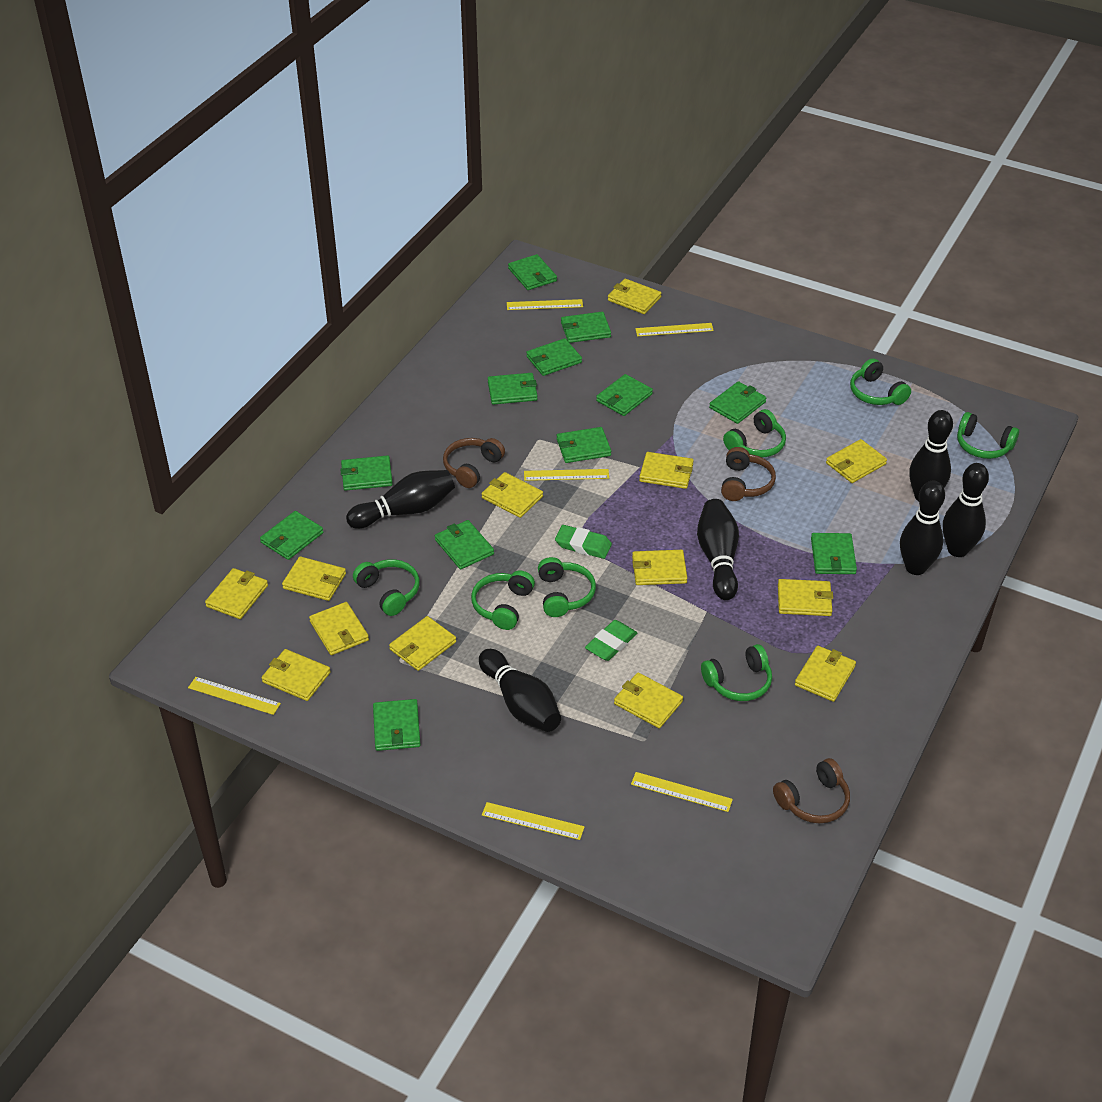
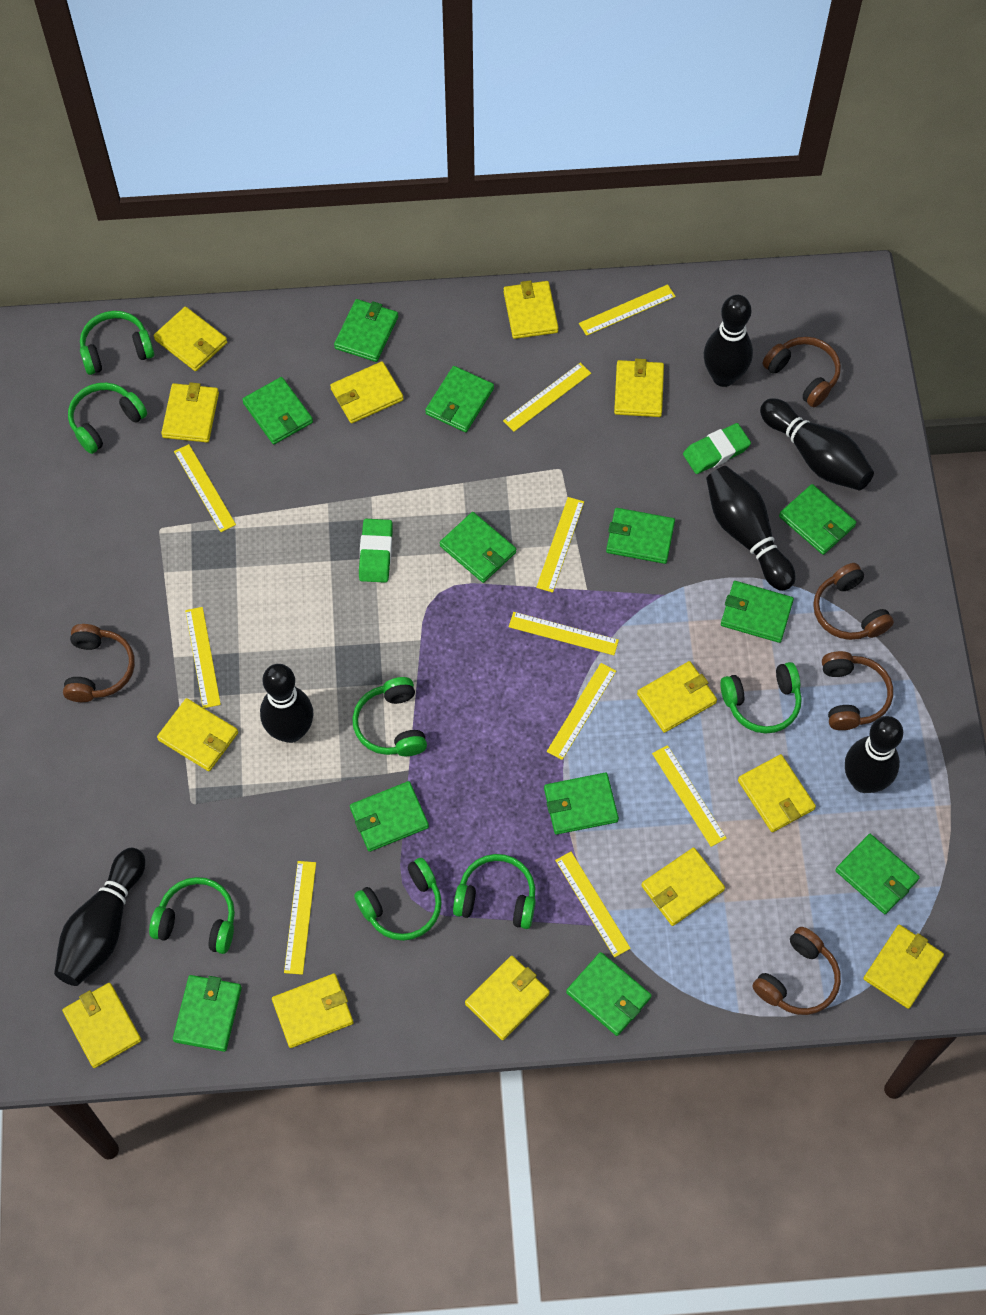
brown headphones: [443,438,505,488] [721,447,776,501] [773,758,850,824] = 3 -> [63,624,135,702] [752,927,841,1015] [762,337,841,407] [813,563,894,640] [822,651,893,730] = 5
yellow ruler: [188,677,281,715] [482,802,585,840] [507,299,583,310] [524,469,609,481] [631,772,733,812] [635,323,714,336] = 6 -> [174,444,236,532] [185,607,221,708] [284,861,316,975] [503,363,591,432] [509,612,619,655] [536,497,584,593] [547,663,616,760] [555,852,631,958] [579,284,676,336] [652,745,727,847] = 10

